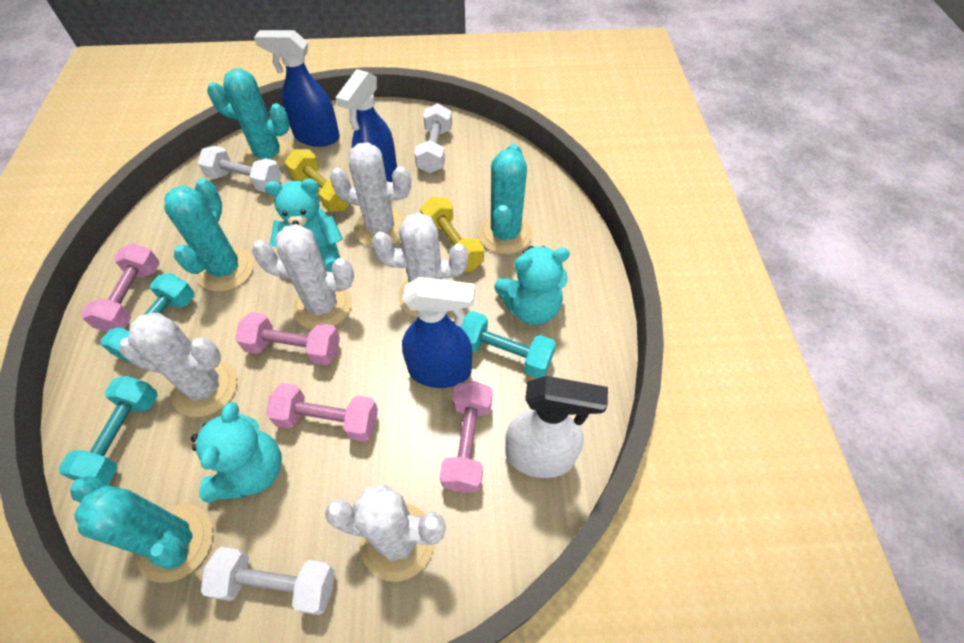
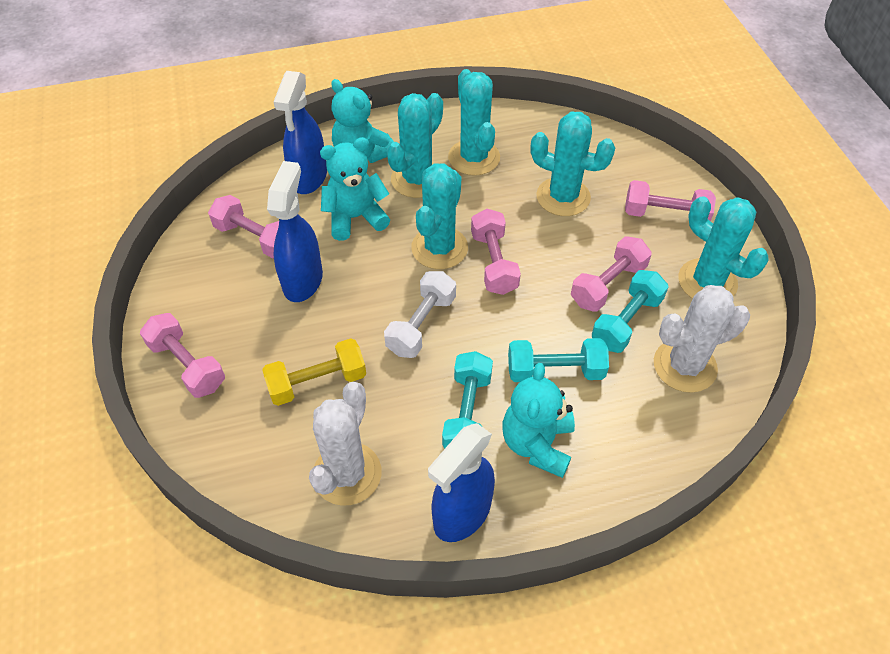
pink dumbbell: [81,243,160,332] [235,312,340,366] [266,383,378,442] [440,381,493,493] = 4 -> [140,313,225,398] [208,195,279,258] [471,209,521,295] [571,236,652,312] [625,180,716,221] = 5
turquoise cactus: [70,475,213,583] [164,178,254,292] [207,69,293,168] [479,144,532,254] = 4 -> [387,93,443,198] [411,163,468,269] [448,69,500,176] [531,112,615,216] [678,196,768,299] = 5
white cactus: [119,313,237,417] [252,224,354,329] [325,484,446,582] [330,142,411,247] [372,213,468,318] = 5 -> [309,382,382,506] [654,285,750,393] = 2
white dumbbell: [198,146,282,192] [201,547,335,615] [414,103,452,173] = 3 -> [384,271,456,358] = 1
white spray bottle: [505,376,608,478] = 1 -> none = 0
yellow dumbbell: [285,149,350,212] [420,197,484,272] = 2 -> [262,338,366,406] = 1

